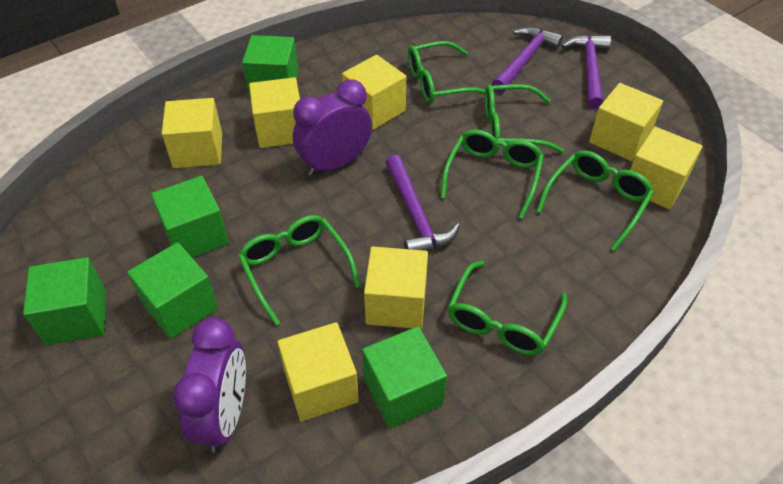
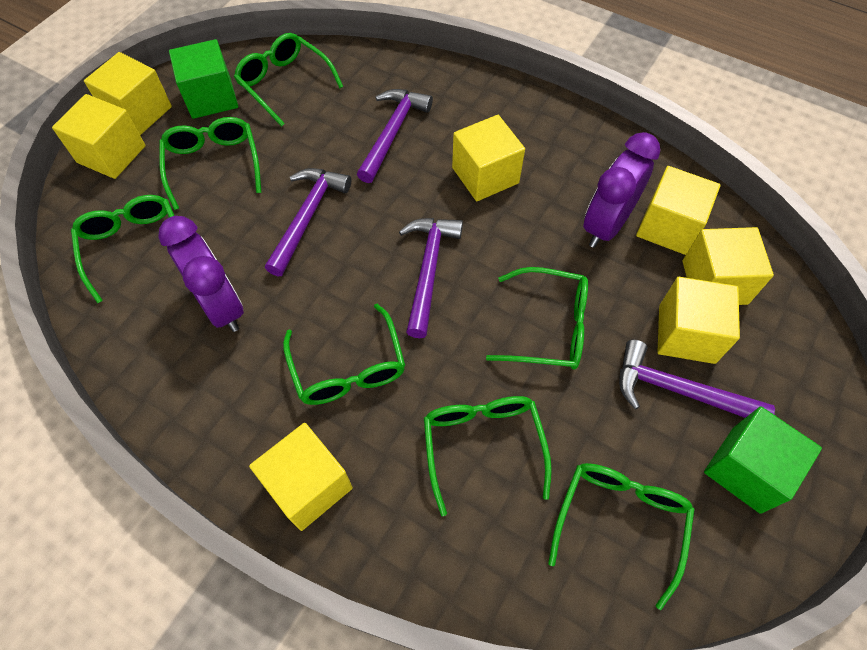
green cube: [23,257,106,345] [127,242,218,339] [151,176,229,258] [242,35,298,97] [362,326,447,428] = 5 -> [169,39,238,119] [704,406,822,514] = 2
green glasses: [238,215,360,325] [408,41,485,103] [440,129,544,219] [448,261,567,355] [485,84,564,153] [536,150,654,251] = 6 -> [71,195,174,304] [159,117,261,210] [234,33,343,127] [283,304,405,405] [424,396,552,516] [486,267,588,370] [548,463,695,610] = 7
purple hammer: [385,155,460,251] [492,27,563,93] [562,35,611,110] = 3 -> [265,168,351,277] [357,89,433,183] [399,218,463,338] [619,340,775,418] = 4

